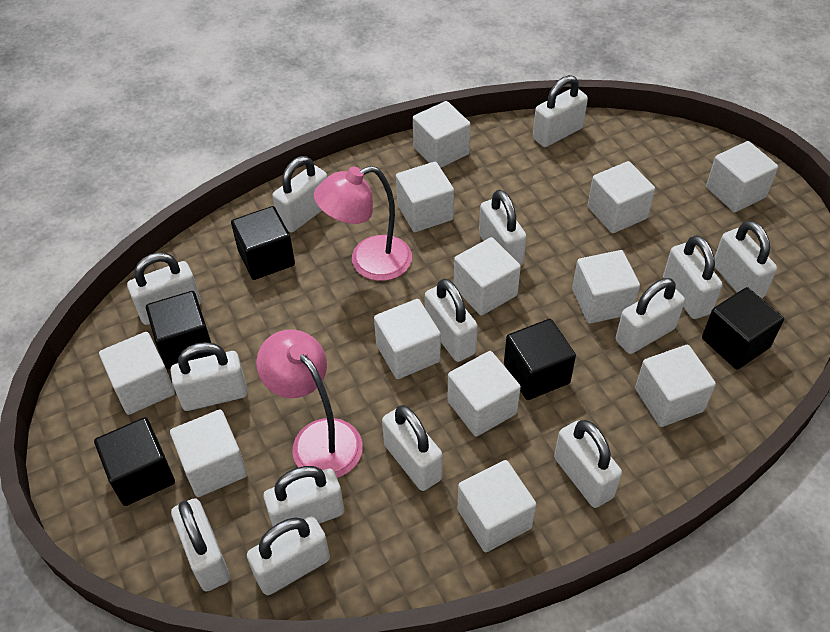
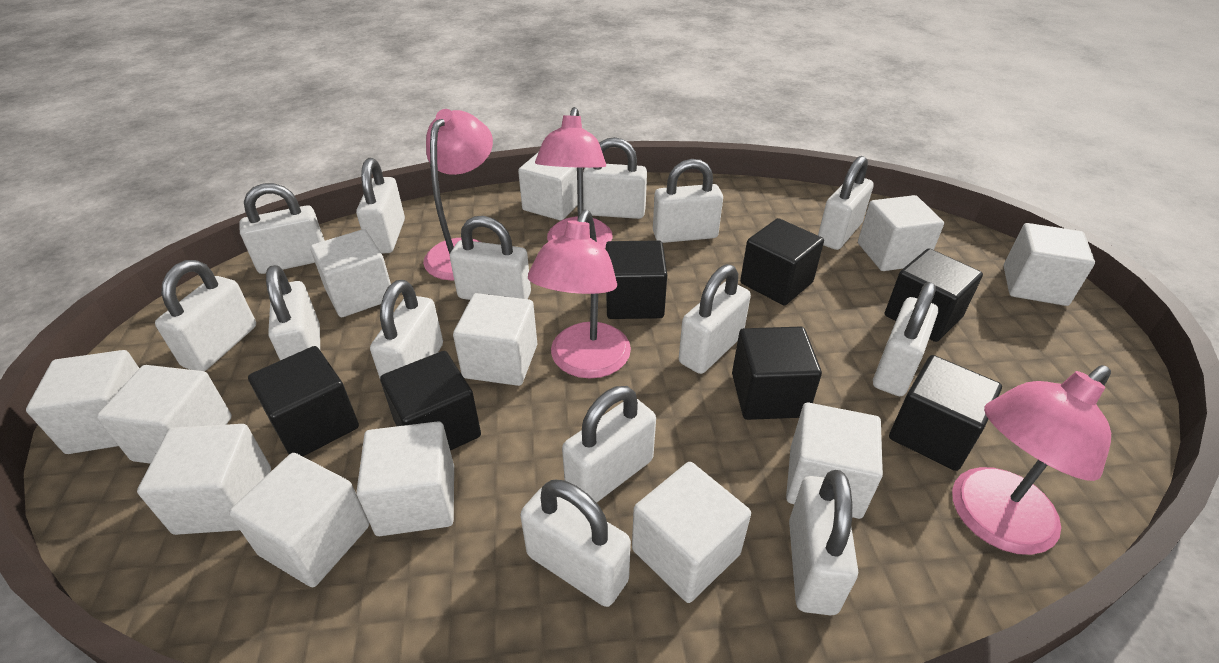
black cube: [94,417,175,506] [146,291,213,369] [231,206,295,280] [504,319,576,400] [702,287,784,370] = 5 -> [248,346,359,456] [380,351,481,451] [606,240,667,319] [732,326,822,420] [740,218,824,305] [885,249,983,342] [889,355,1002,471] = 7
pink lamp: [256,330,363,478] [314,166,412,281] = 2 -> [423,109,493,281] [528,210,631,379] [535,107,613,248] [952,365,1111,555] = 4

